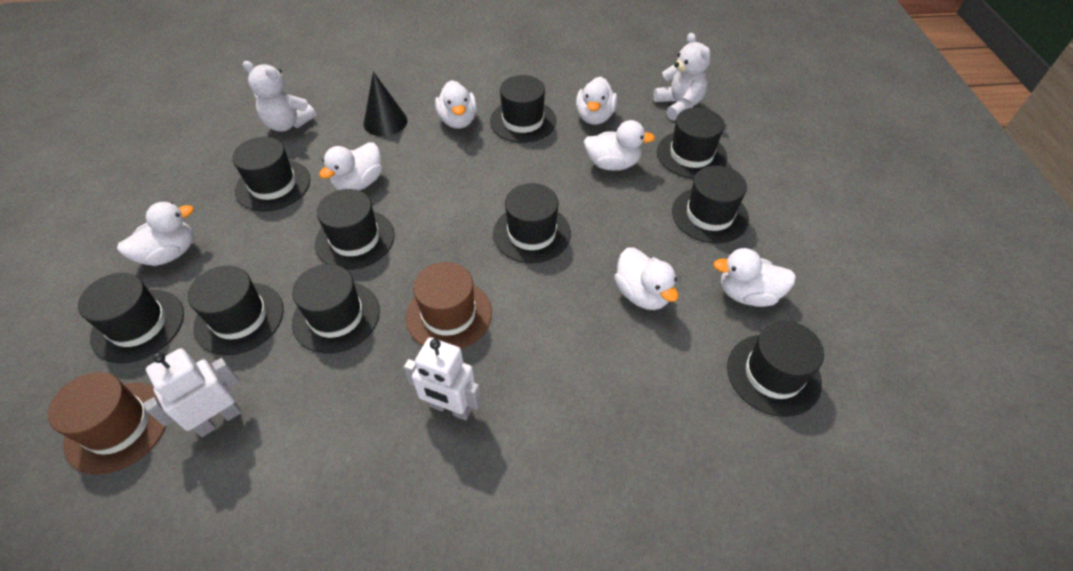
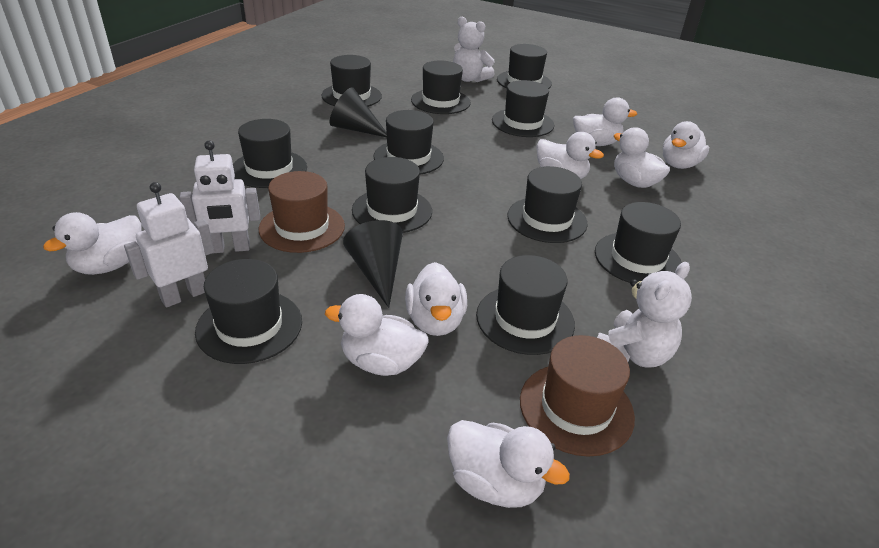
black cone: [364,72,407,136] = 1 -> [330,87,387,137] [343,220,403,308] = 2
black hat: [78,273,184,363] [188,266,284,355] [232,137,310,212] [292,264,380,353] [315,189,395,270] [490,75,556,143] [493,183,571,263] [657,107,727,179] [672,165,749,244] [727,321,824,417] = 10 -> [195,259,302,364] [233,119,307,188] [321,55,382,107] [352,157,432,233] [373,110,444,175] [411,60,471,114] [476,255,575,355] [492,80,554,137] [497,44,552,89] [507,166,588,243] [595,202,682,283] = 11
white duck: [117,202,194,266] [319,142,382,191] [435,80,477,129] [576,77,617,125] [584,120,655,171] [614,248,678,310] [713,248,796,307] = 7 -> [43,212,141,275] [325,294,429,376] [405,262,467,336] [447,420,570,508] [536,132,604,179] [573,97,637,146] [614,127,670,188] [663,121,709,169] = 8

